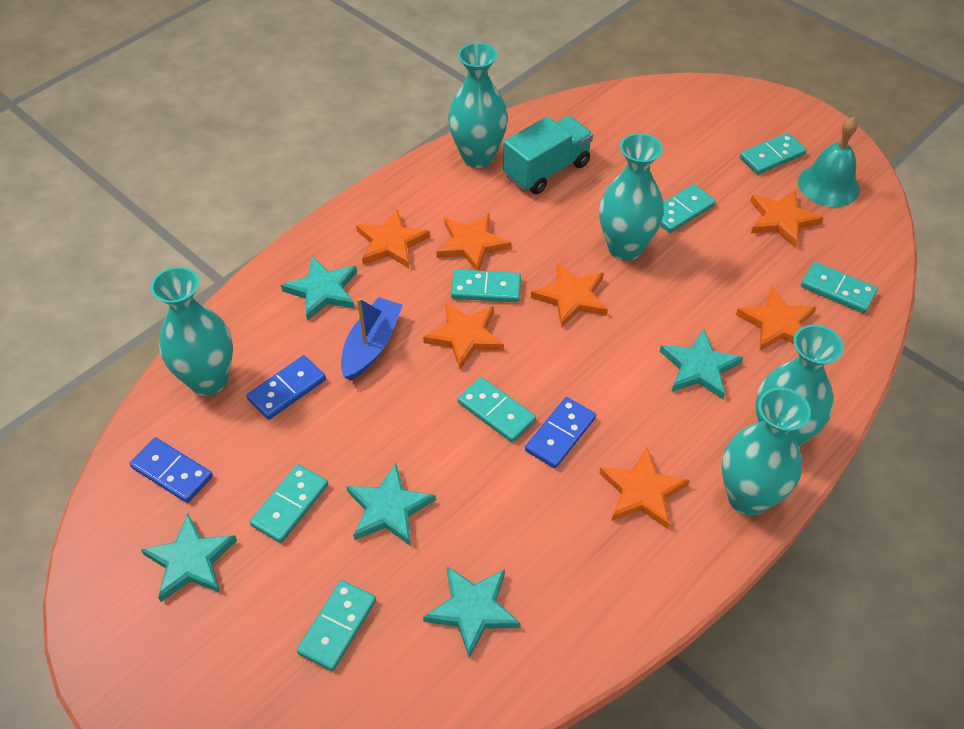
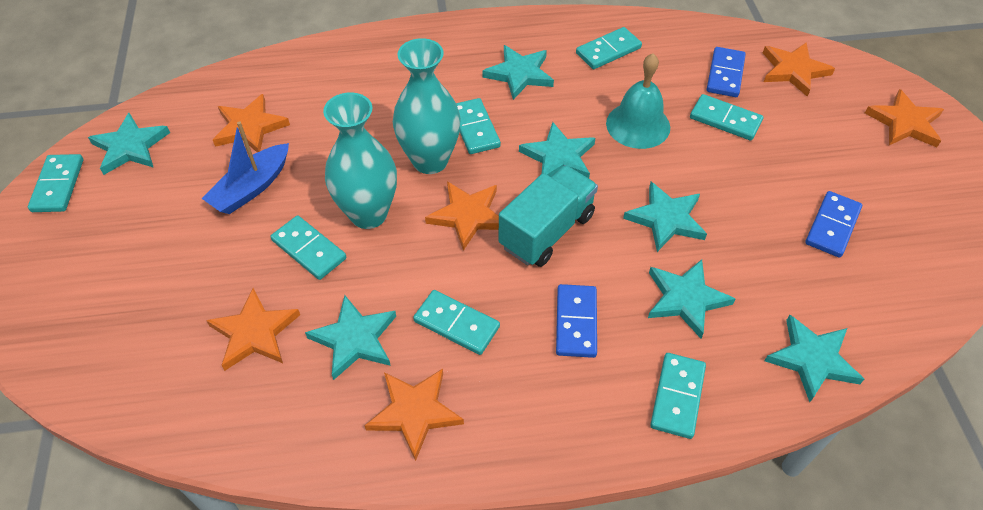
orange star: [356,210,430,268] [423,302,504,369] [436,213,511,271] [531,262,608,328] [599,448,690,529] [736,287,817,351] [750,190,823,248] = 7 -> [206,288,300,371] [213,94,290,152] [364,369,464,461] [425,181,499,251] [763,42,835,97] [865,89,944,147] = 6
turquoise star: [141,514,237,602] [281,256,357,321] [346,463,436,546] [423,566,521,659] [660,329,743,399] = 5 -> [88,113,170,175] [305,295,396,380] [483,45,554,100] [519,122,595,178] [623,182,707,252] [648,259,735,338] [765,315,864,402] = 7
turquoise vase: [151,267,233,396] [448,42,508,168] [599,133,664,261] [722,387,811,516] [755,325,844,446] = 5 -> [323,92,397,229] [393,38,461,174] = 2

